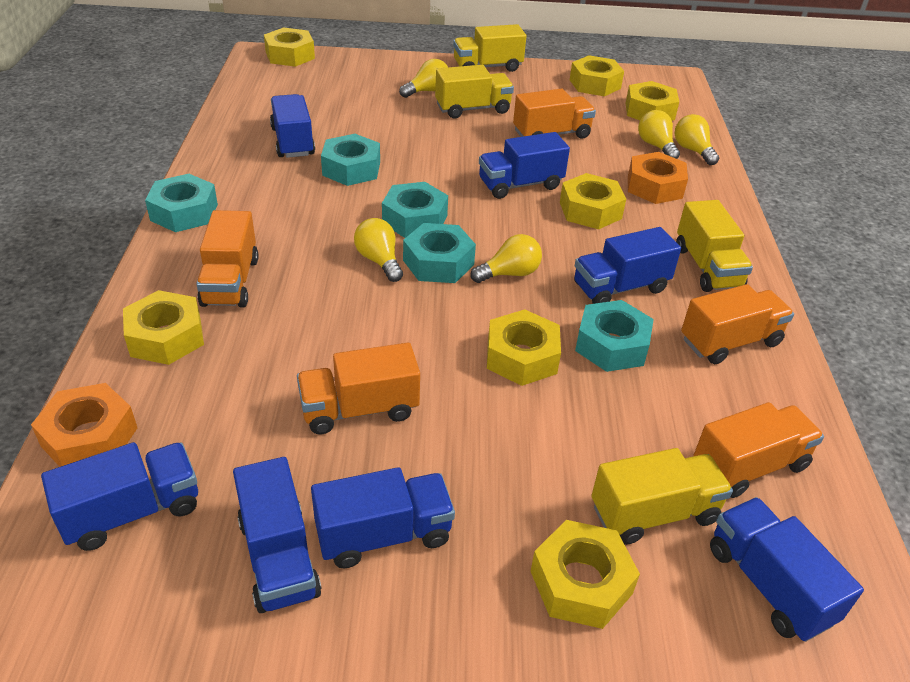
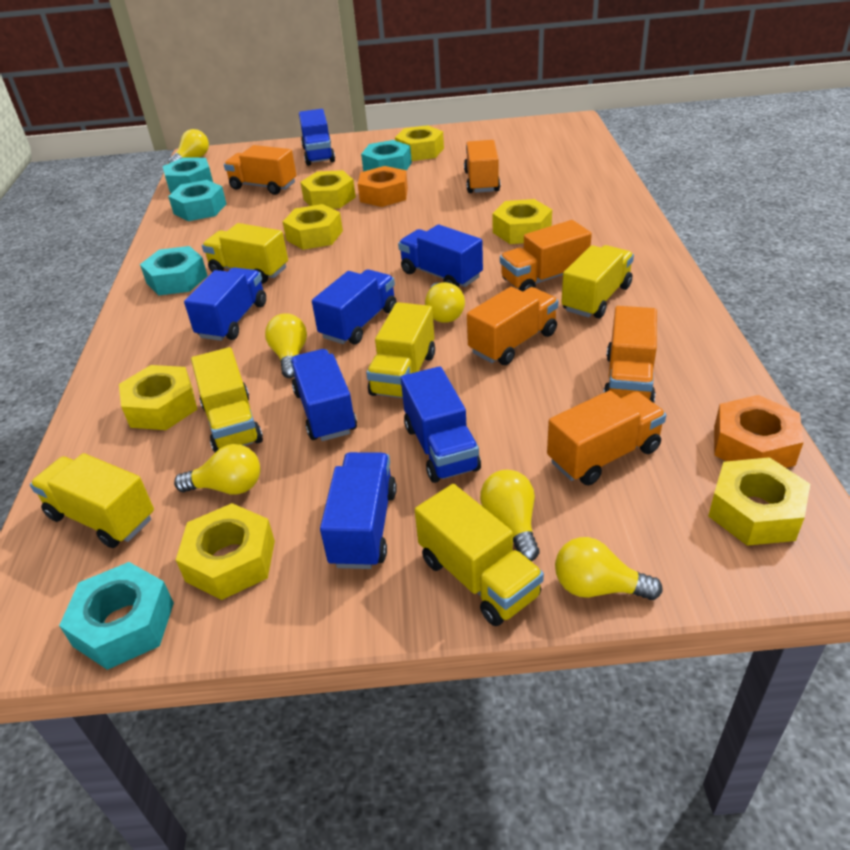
orange truck: [196,210,259,308] [297,343,420,434] [513,88,596,139] [681,284,794,364] [693,402,824,498] = 5 -> [224,145,296,195] [464,140,500,193] [467,287,559,365] [500,220,592,291] [547,391,666,485] [603,306,657,403] = 6
yellow light bulb: [354,218,403,282] [399,59,448,98] [470,234,542,283] [638,110,680,159] [675,114,719,165] = 5 -> [168,129,209,163] [174,444,260,494] [265,313,307,378] [425,282,465,323] [480,470,539,561] [555,537,663,600] = 6
yellow truck: [435,65,514,119] [453,24,526,72] [591,448,733,545] [676,200,753,292] = 4 -> [30,453,154,548] [191,347,263,452] [202,223,288,284] [366,302,435,398] [415,484,544,626] [561,245,634,318] = 6

